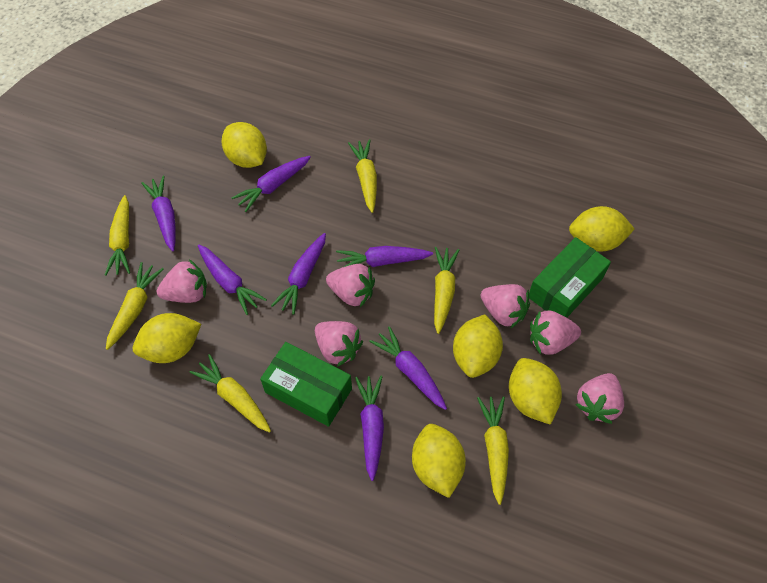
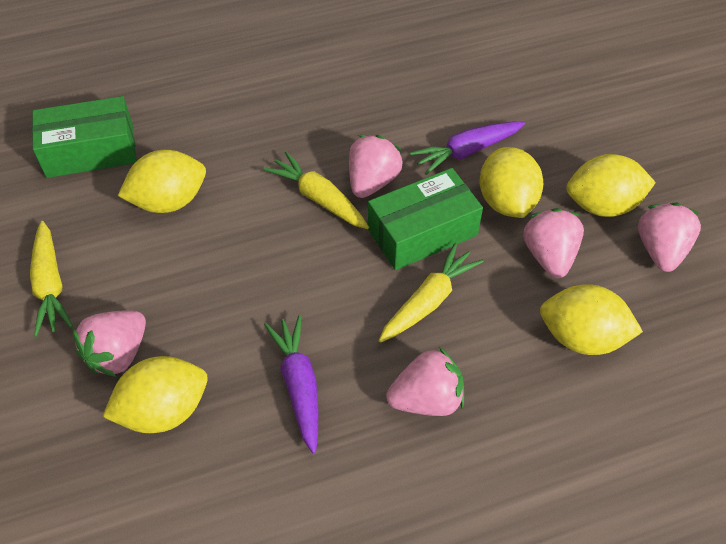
pink strawberry: [157,259,207,303] [315,321,363,367] [326,264,375,307] [480,284,530,329] [530,311,581,355] [575,373,624,424] = 6 -> [73,310,146,377] [349,135,403,198] [386,347,464,416] [523,208,584,278] [638,203,701,272] = 5
purple carrot: [141,176,176,251] [198,245,267,315] [232,156,311,212] [271,233,326,315] [336,246,433,267] [355,376,384,481] [369,326,447,410] = 7 -> [264,315,318,454] [410,122,525,175] = 2
yellow carrot: [105,195,130,276] [106,262,163,350] [190,354,271,433] [348,139,377,213] [434,247,459,334] [477,396,509,505] = 6 -> [30,221,73,337] [264,151,369,229] [379,243,483,343] = 3
yellow lemon: [133,313,201,363] [221,122,267,168] [412,424,466,498] [453,314,503,378] [509,358,562,425] [569,206,635,252] = 6 -> [102,356,208,433] [118,150,206,213] [480,147,543,218] [540,284,643,355] [566,154,656,217] = 5

